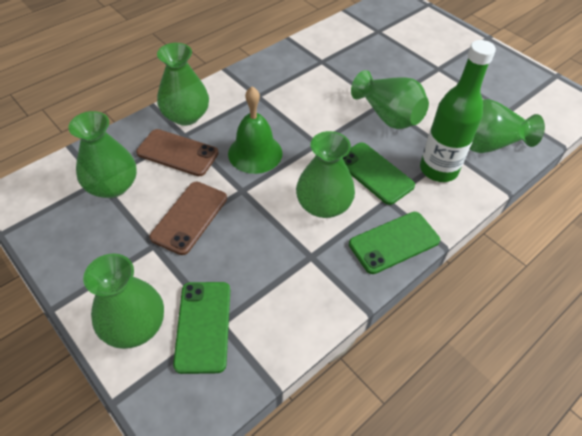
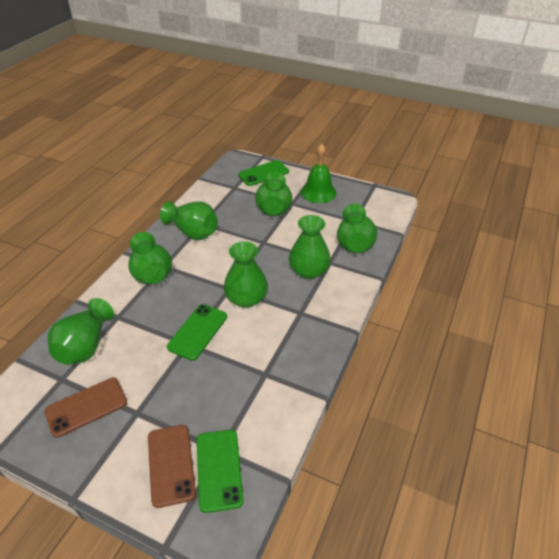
green bottle: [420,40,496,182] = 1 -> none = 0
green vase: [68,111,137,198] [83,253,164,349] [157,43,209,125] [296,131,355,218] [351,70,429,129] [470,99,545,153] = 6 -> [48,298,114,364] [128,232,172,285] [160,201,218,240] [224,241,268,308] [255,172,292,216] [289,215,331,279] [337,204,377,253] = 7

